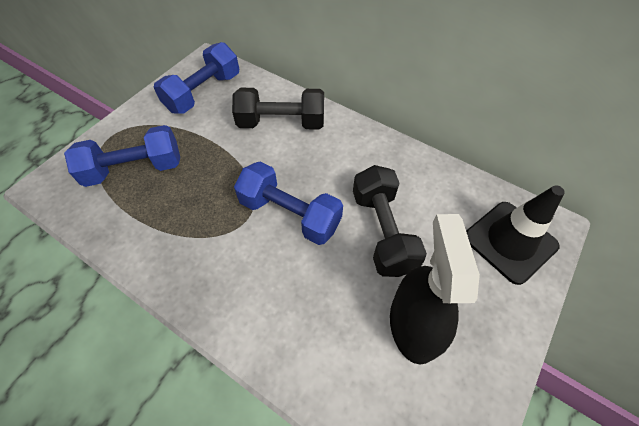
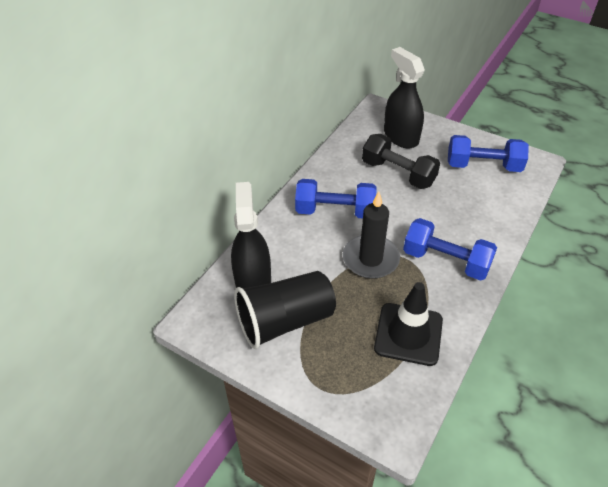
black candle: none = 0 -> [343,191,400,279] = 1
black cup: none = 0 -> [234,271,336,349] = 1
black dumbbell: [232,88,324,130] [353,165,427,277] = 2 -> [362,134,440,189] = 1
black spray bottle: [390,214,480,365] = 1 -> [231,182,271,289] [384,47,425,149] = 2

